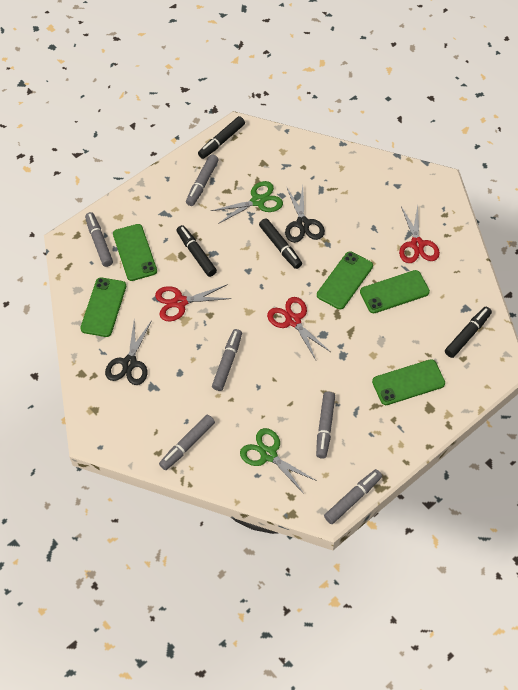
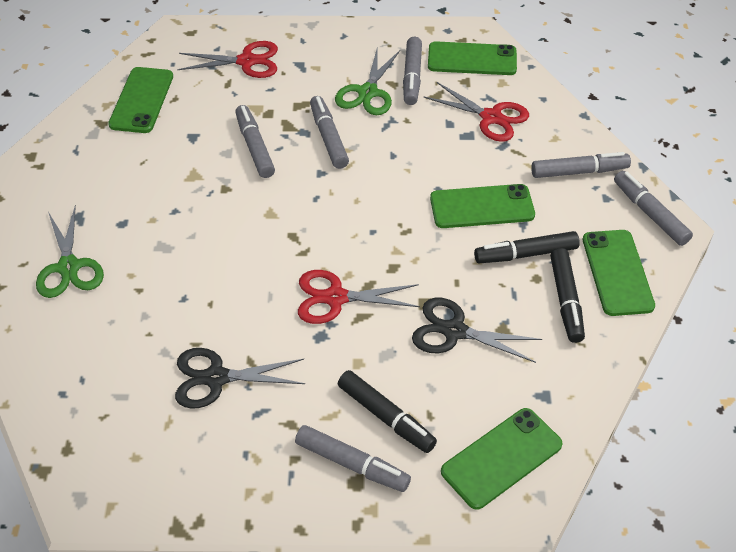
black marker: [177,225,217,277] [198,116,245,159] [259,218,302,269] [445,307,492,358] = 4 -> [338,370,437,453] [474,231,580,263] [550,248,585,343] = 3

